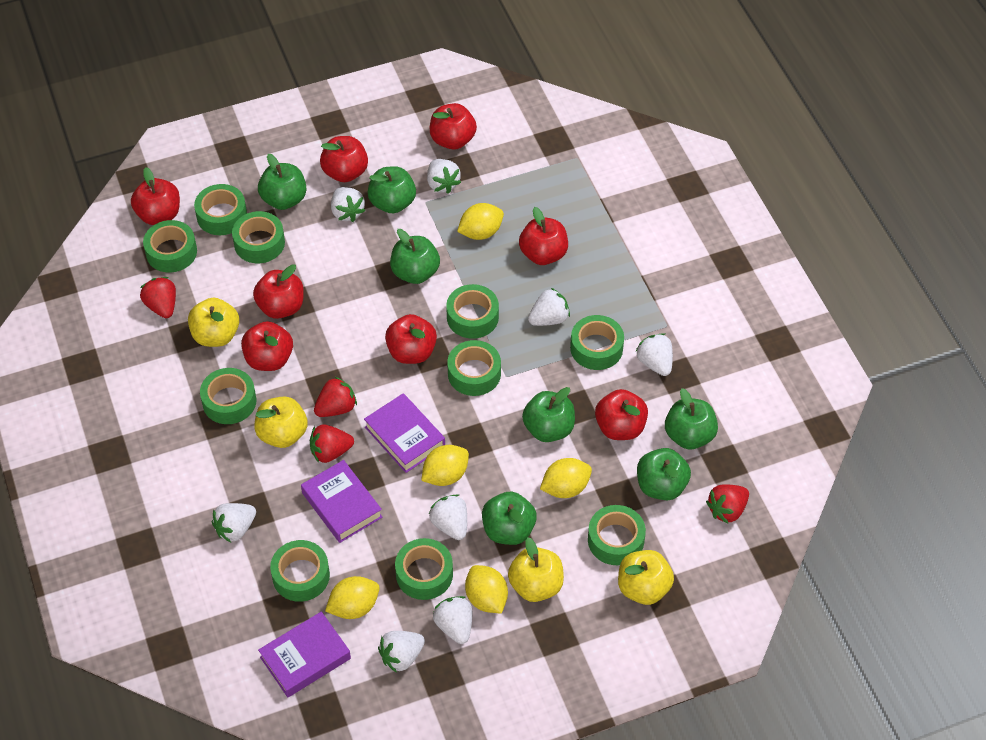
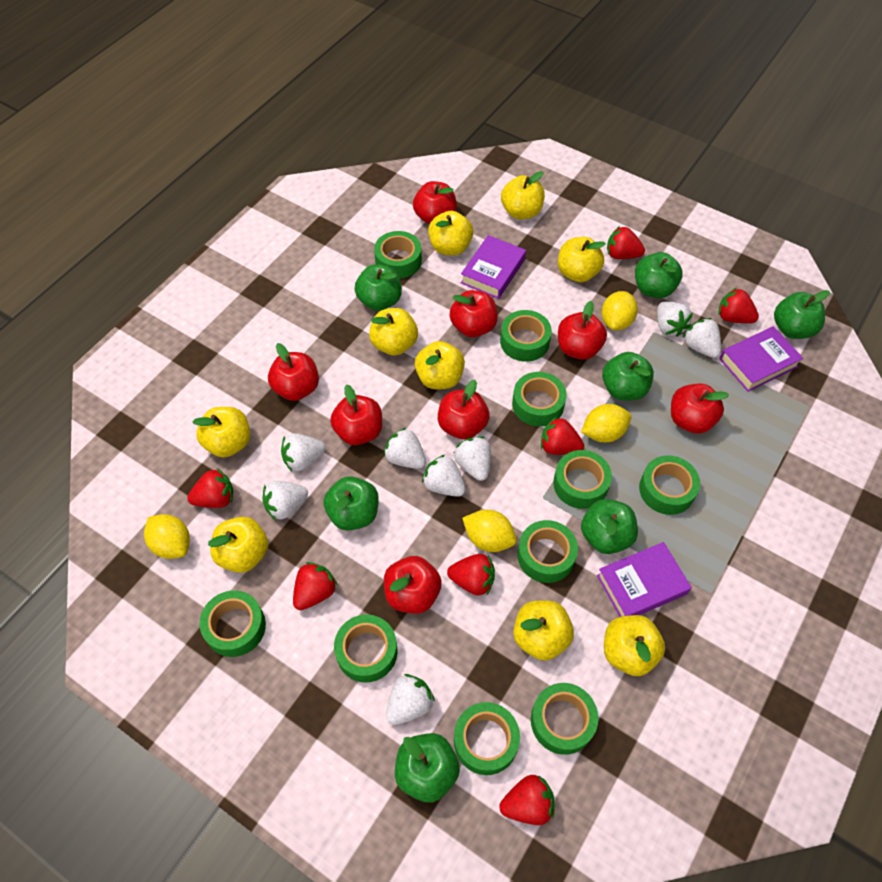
red strawberry: [140,277,176,318] [310,424,354,463] [314,376,357,417] [706,484,749,524] = 4 -> [187,468,234,508] [293,562,338,610] [447,554,495,595] [499,775,555,825] [541,417,584,455] [607,226,645,259] [718,288,759,323] = 7
yellow apple: [188,298,239,347] [254,396,308,448] [508,537,564,602] [618,550,674,605] = 4 -> [193,407,251,458] [208,517,268,573] [369,308,418,355] [415,341,465,389] [428,211,473,256] [501,171,545,219] [513,600,574,661] [558,237,606,282] [604,615,665,676] = 9
yellow lemon: [325,576,380,619] [421,445,469,486] [457,203,504,240] [465,565,508,614] [540,458,592,498] = 5 -> [144,514,190,559] [462,510,517,552] [581,404,631,442] [602,291,638,330] = 4

